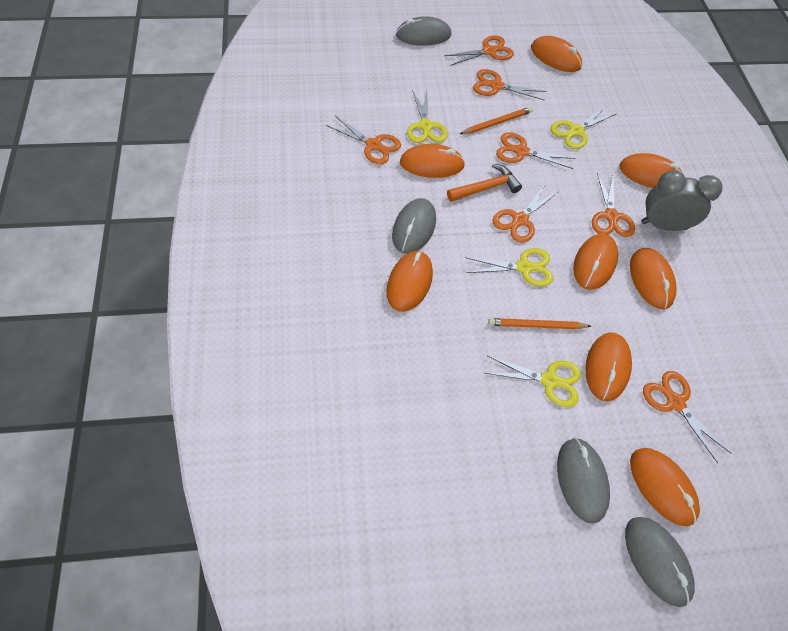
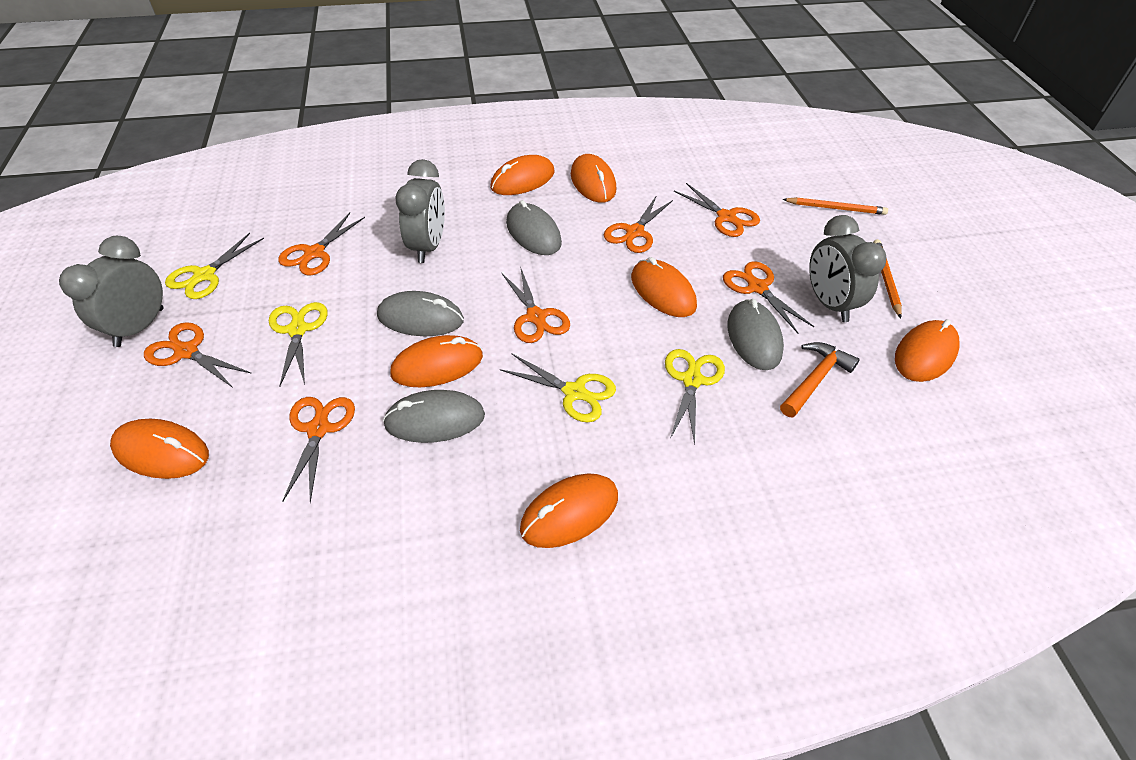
grey clock: [641,170,722,231] = 1 -> [59,236,163,347] [395,159,445,263] [809,215,887,322] = 3
orange mouse: [386,251,433,312] [400,144,465,178] [531,36,582,72] [573,234,618,290] [585,332,632,401] [619,153,683,188] [630,248,676,309] [630,448,700,526] = 8 -> [110,419,209,479] [390,335,483,387] [490,155,554,195] [520,474,618,548] [571,154,616,203] [631,257,697,317] [895,319,960,382] = 7

